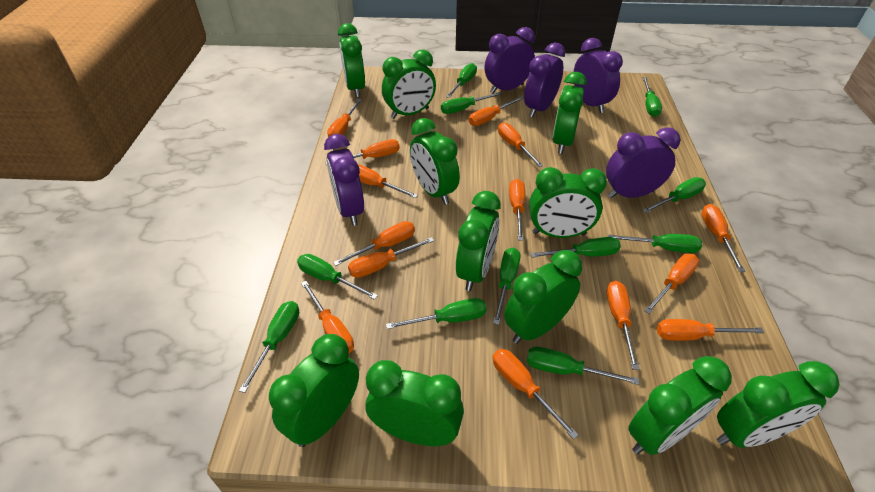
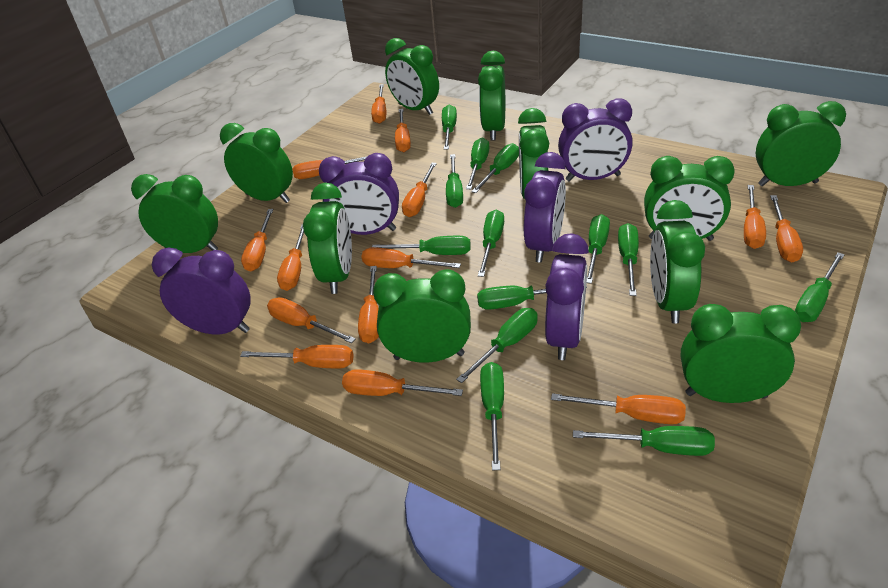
green screwdriver: [239,301,299,393] [297,254,378,300] [386,298,487,329] [441,92,503,114] [446,63,477,98] [493,248,521,325] [527,347,639,385] [530,237,621,258] [608,234,702,253] [643,77,662,117] [643,177,706,213] = 11 -> [372,236,471,255] [442,105,457,150] [446,154,463,208] [456,308,538,383] [466,138,489,189] [471,143,519,193] [477,285,587,310] [478,210,504,277] [480,362,504,470] [573,426,715,456] [587,214,610,284] [618,223,639,296] [795,252,845,322] = 13

